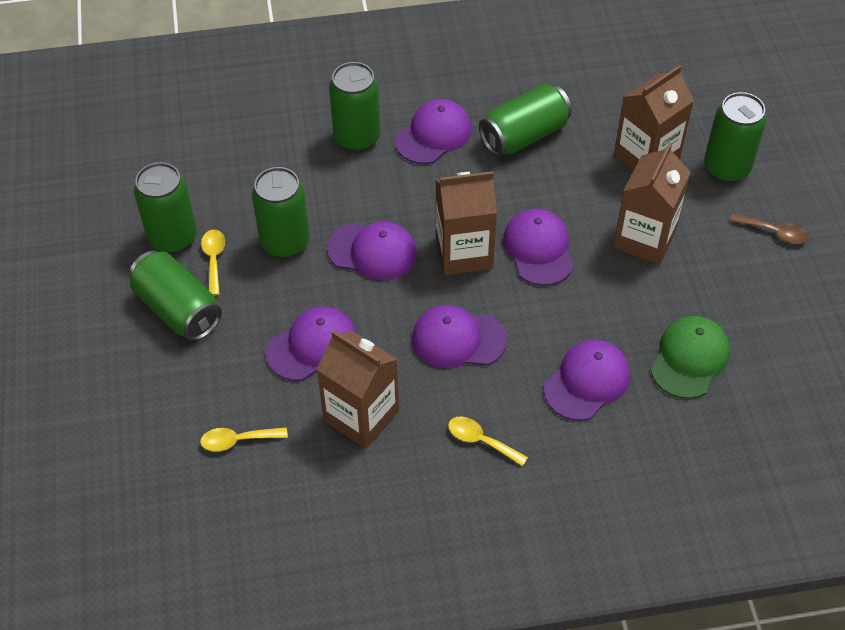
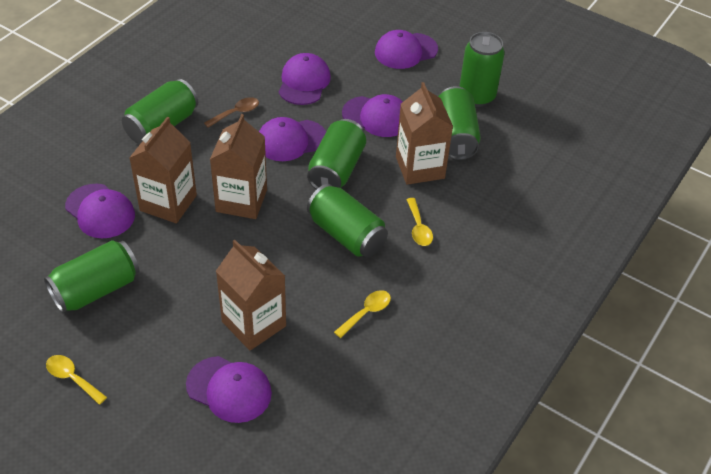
green cap: [650,316,730,399] = 1 -> none = 0

